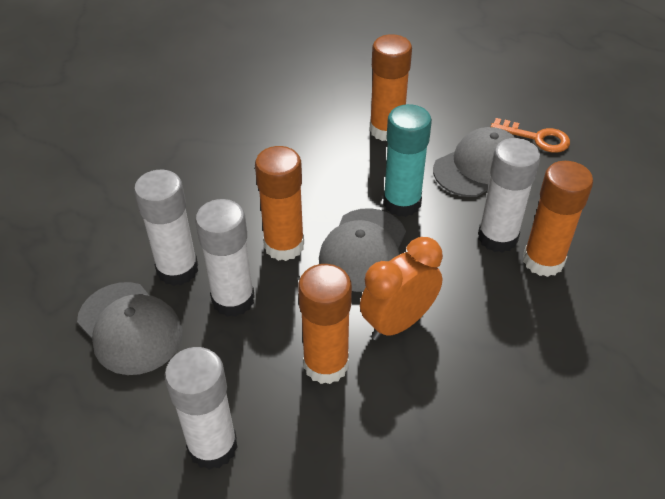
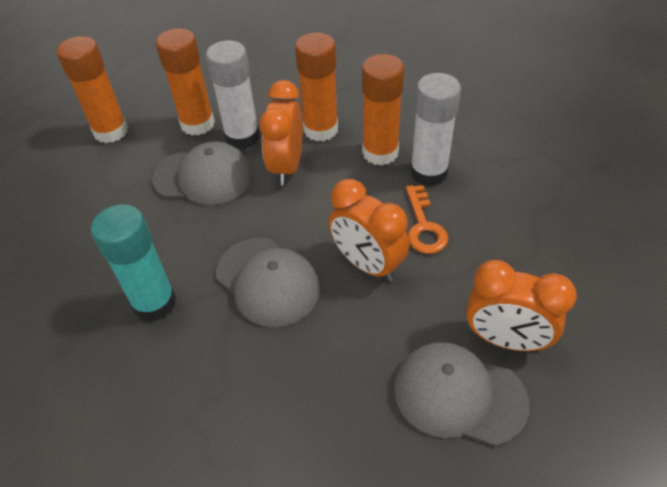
orange clock: [360,237,443,340] = 1 -> [259,80,303,185] [329,179,409,282] [466,260,577,351] = 3
white glue stick: [134,170,198,286] [165,347,238,470] [195,199,255,317] [478,138,541,253] = 4 -> [206,40,260,149] [410,73,461,186] = 2

